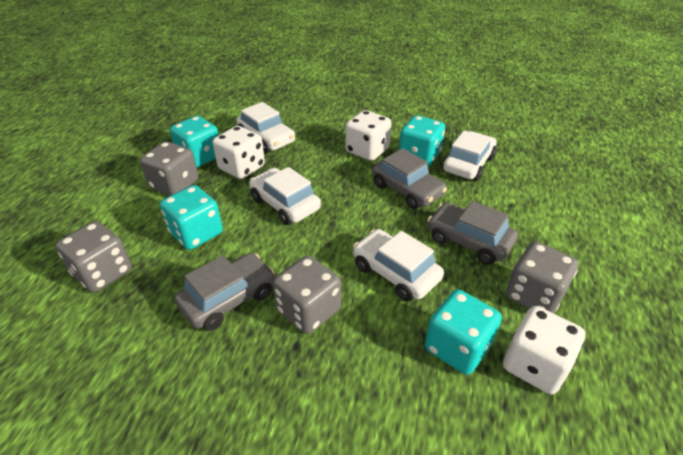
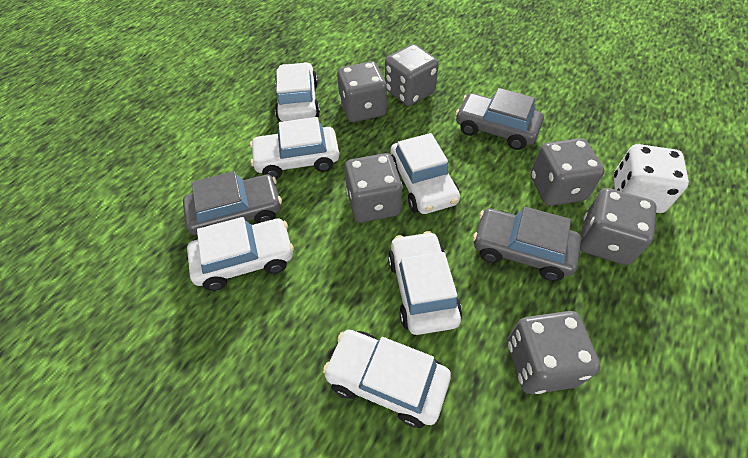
grey dice: [55,221,132,293] [140,141,199,196] [273,255,341,334] [506,242,578,313] = 4 -> [337,61,387,122] [344,153,403,223] [385,44,439,106] [507,311,600,394] [531,138,605,206] [580,188,657,265] = 6
turquoise dice: [160,185,223,250] [170,116,219,167] [399,115,445,166] [425,289,502,375] = 4 -> none = 0
white car: [237,102,295,153] [249,167,321,225] [353,229,444,302] [442,130,497,181] = 4 -> [187,217,294,291] [250,117,339,179] [275,62,320,122] [323,330,451,428] [388,231,462,335] [390,133,460,214] = 6
white dice: [212,126,265,179] [345,110,391,161] [503,306,585,394] = 3 -> [614,144,689,213] = 1

